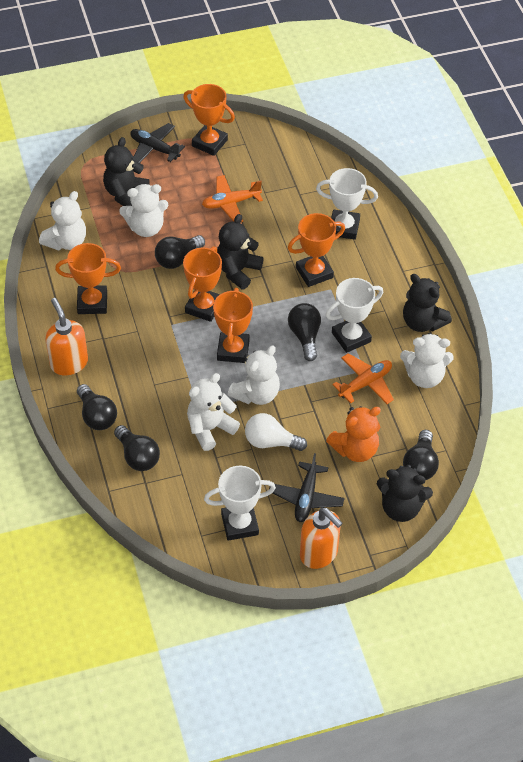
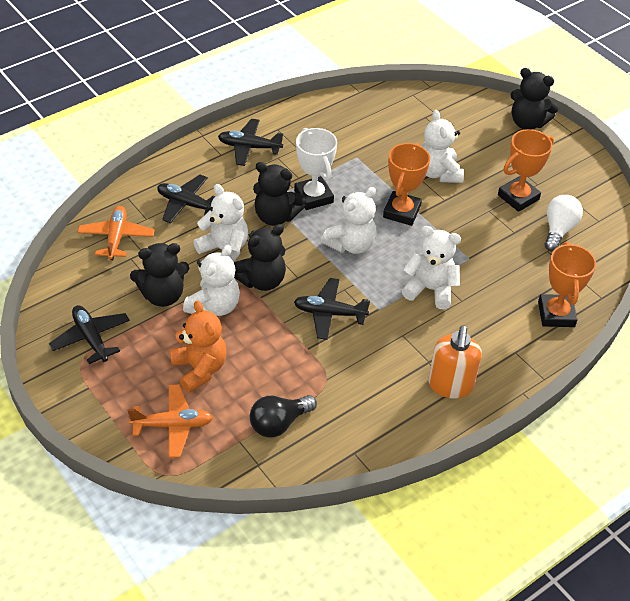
black light bulb: [77,384,117,430] [114,425,160,471] [155,235,205,269] [288,303,321,361] [403,430,439,480] = 5 -> [250,395,317,438] = 1
black plane: [130,123,185,163] [269,453,345,522] = 2 -> [49,305,130,364] [157,175,215,223] [218,119,283,166] [294,278,370,340] = 4
orange soap dispenser: [45,298,88,375] [300,508,343,569] = 2 -> [428,325,482,399] = 1
orange trophy: [55,243,121,314] [183,84,235,156] [183,246,222,322] [213,288,253,363] [288,213,345,287] = 5 -> [383,143,430,226] [498,129,554,212] [538,242,596,327] = 3
white trophy: [204,466,276,541] [316,168,378,240] [326,278,383,353] = 3 -> [294,128,337,210] = 1

